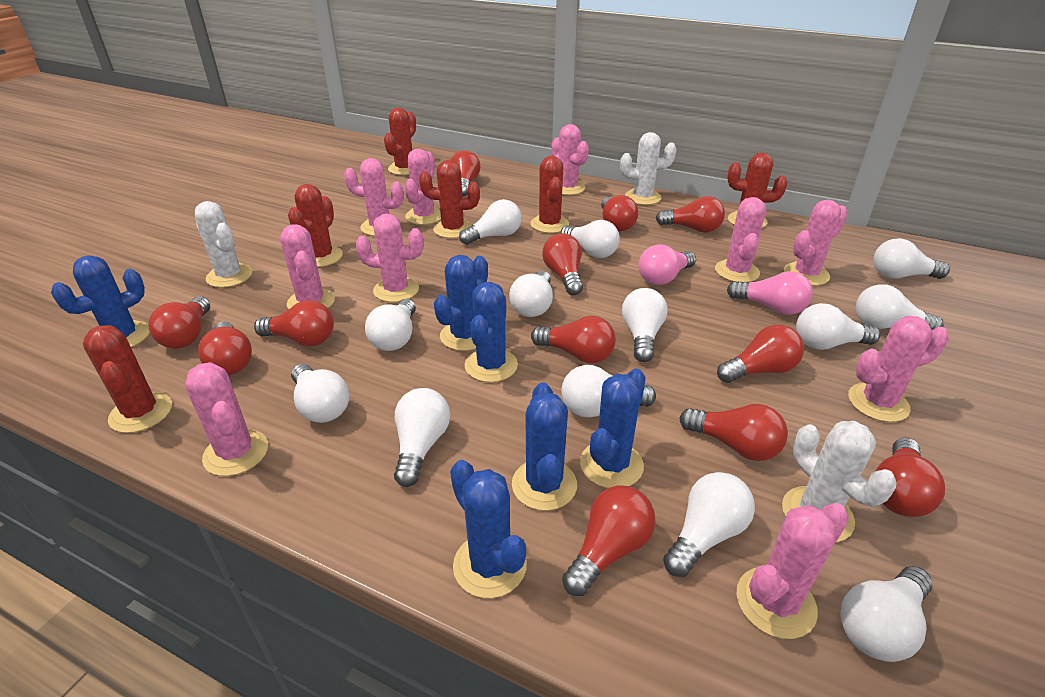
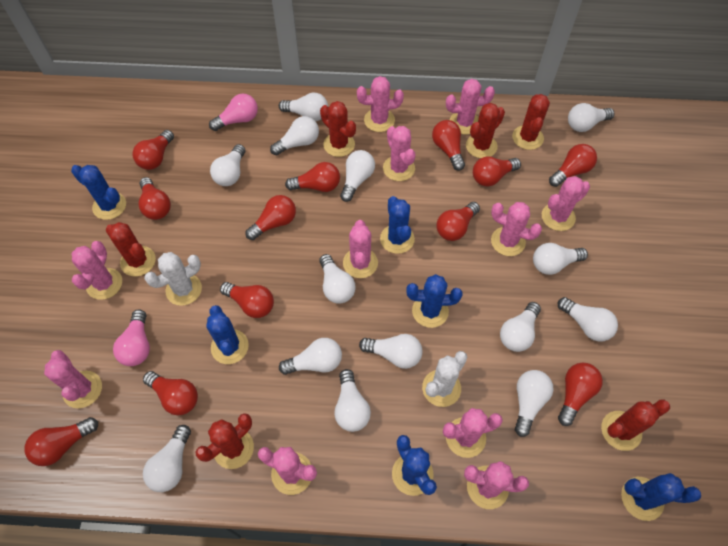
pink cactus: [185,362,268,476] [280,224,335,309] [344,158,404,236] [356,214,424,302] [405,149,441,225] [551,124,589,195] [715,197,766,282] [737,503,849,639] [784,200,848,286] [848,316,949,422] = 10 -> [44,350,102,408] [72,241,122,300] [258,447,317,495] [343,220,378,278] [357,76,404,132] [383,126,416,181] [443,408,503,458] [446,79,495,135] [464,461,529,509] [491,202,542,256] [542,176,590,231] = 11
white cactus: [195,201,252,288] [620,132,677,205] [782,421,897,542] = 3 -> [144,252,202,306] [422,351,467,407] = 2
white light bulb: [291,364,349,423] [365,299,416,351] [394,388,450,487] [459,199,522,245] [509,271,553,317] [561,220,620,258] [561,365,656,418] [622,288,668,362] [663,472,755,577] [796,303,880,350] [840,566,933,662] [856,284,944,330] [873,238,950,279] = 13 -> [143,425,191,492] [210,144,246,186] [270,116,319,156] [279,92,328,121] [279,338,342,375] [319,254,355,304] [334,369,371,432] [340,150,375,202] [359,334,423,369] [500,302,541,352] [515,370,553,437] [533,243,588,275] [557,297,618,342] [568,103,615,132] = 14

